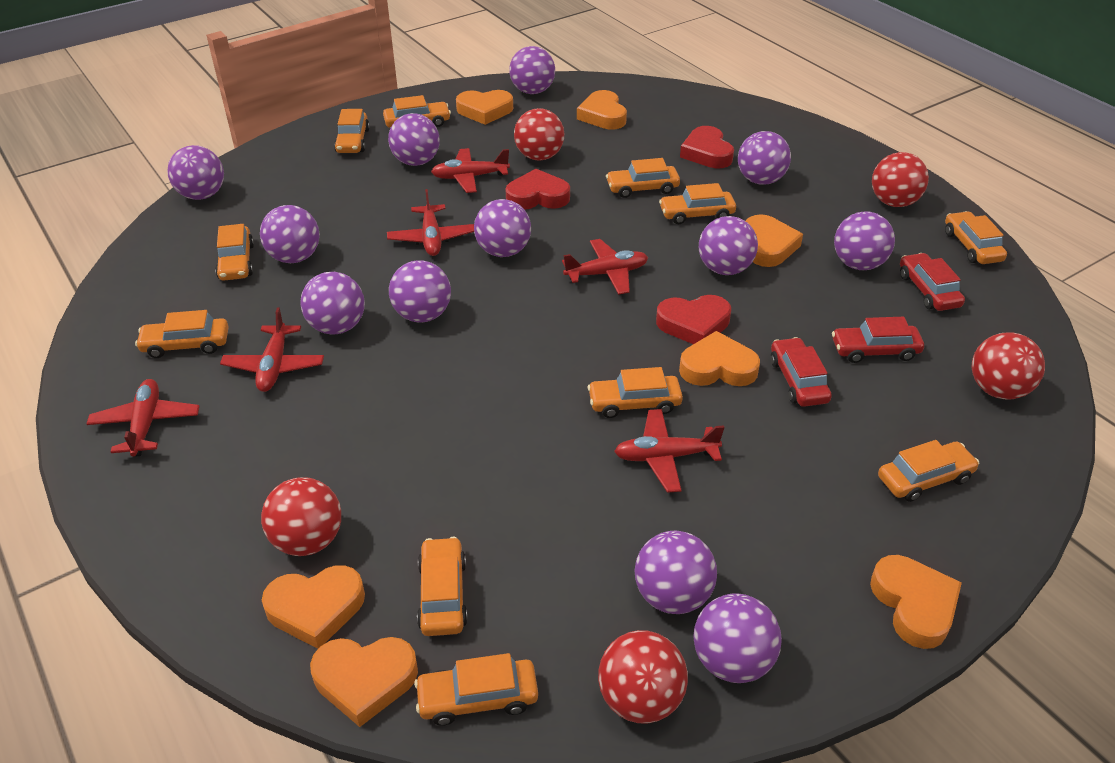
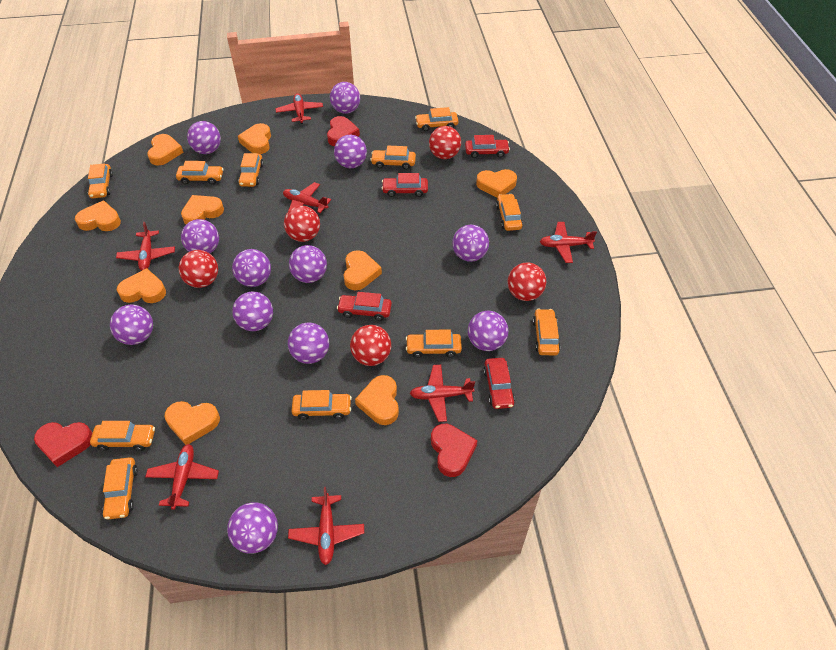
orange heart: [262,565,365,649] [310,637,418,727] [456,90,513,125] [577,90,627,130] [679,331,760,386] [746,214,803,267] [870,555,962,649] = 7 -> [75,200,121,231] [117,268,166,303] [147,134,184,166] [164,401,220,445] [181,195,224,224] [238,123,271,154] [344,250,382,290] [355,375,399,425] [476,169,517,197] = 9
red car: [770,337,832,407] [832,317,924,363] [900,253,965,311] = 3 -> [337,292,392,321] [382,173,428,197] [465,135,510,158] [483,358,515,409] = 4
red plane: [87,379,200,456] [220,307,324,392] [387,189,474,256] [431,148,510,193] [562,239,648,295] [614,409,724,493] = 6 -> [116,222,175,271] [145,444,219,510] [275,93,323,124] [283,182,331,213] [288,487,364,565] [410,365,475,422] [540,222,597,263] = 7

